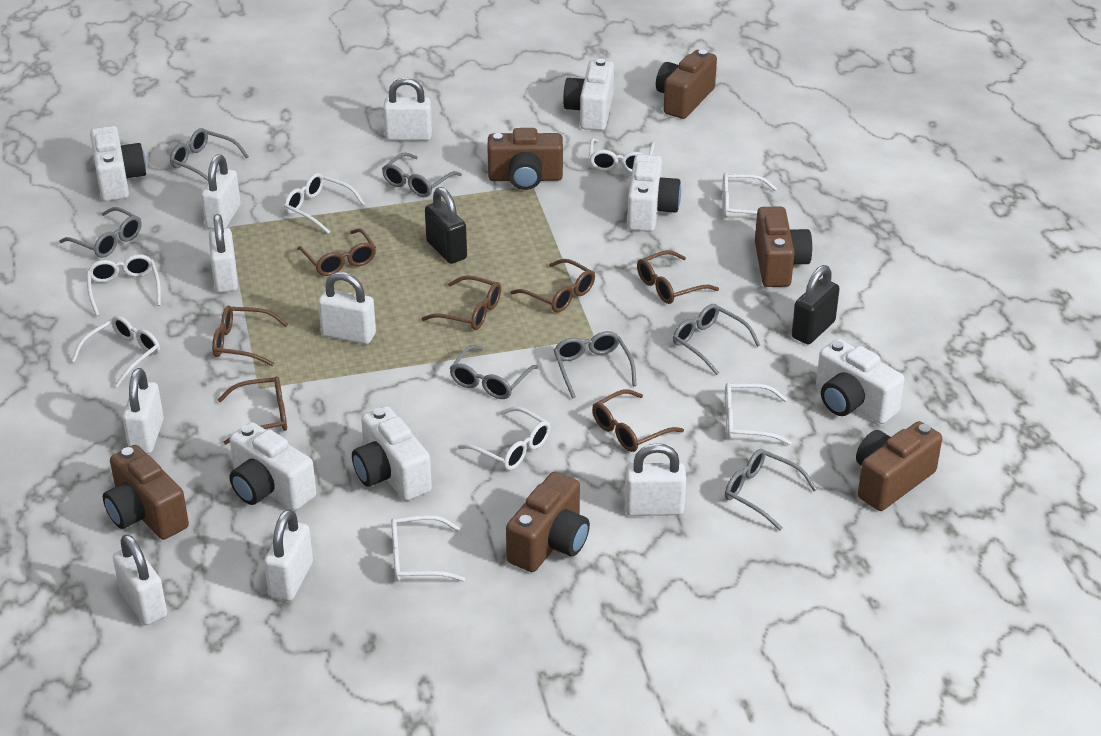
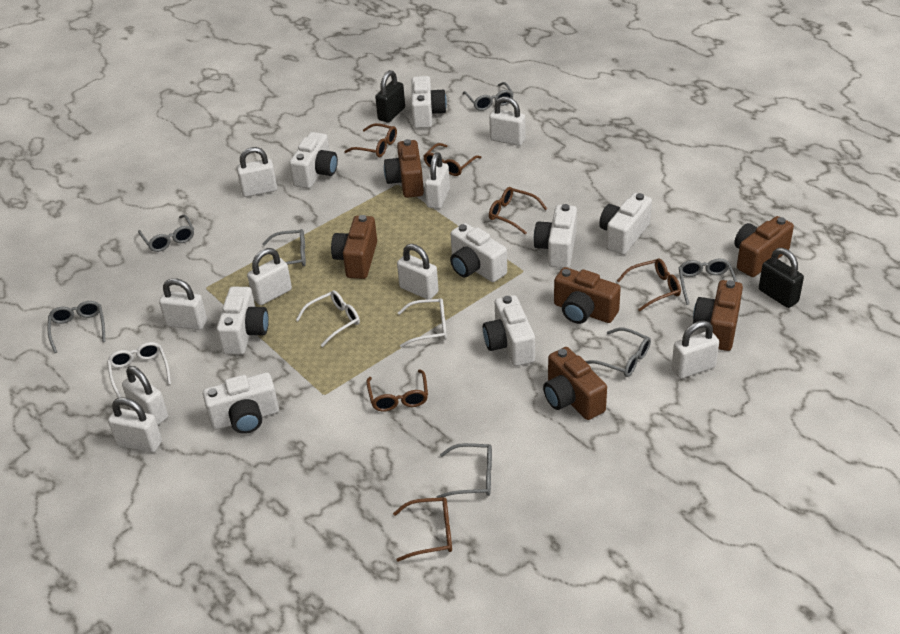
brown glasses: [212,306,288,366] [218,376,287,445] [297,228,376,276] [421,275,501,330] [510,259,595,313] [592,389,684,452] [637,250,719,304] = 7 -> [344,123,397,157] [367,369,428,412] [393,497,452,562] [424,143,482,176] [489,187,547,235] [617,259,681,311] = 6
white camera: [90,126,146,201] [230,422,316,511] [352,406,432,501] [563,58,614,131] [627,154,681,232] [816,339,905,424] = 6 -> [203,372,279,434] [217,287,269,355] [289,132,338,189] [411,76,447,128] [450,223,507,282] [483,295,535,366] [534,204,577,268] [599,193,652,255] = 8
white glasses: [71,316,160,387] [87,254,161,316] [284,173,365,234] [391,515,465,582] [458,407,551,470] [589,138,655,173] [722,173,777,218] [725,383,792,445] = 8 -> [107,342,171,398] [296,290,360,347] [398,298,447,347] = 3
white padlock: [113,534,167,625] [122,368,164,454] [201,154,241,229] [209,214,238,293] [264,509,313,601] [318,272,376,344] [383,77,432,141] [625,443,686,516] = 8 -> [108,397,162,453] [122,366,168,425] [159,278,207,330] [237,147,277,197] [247,248,292,305] [397,244,439,299] [425,152,450,209] [489,97,526,146] [671,321,719,379] = 9

